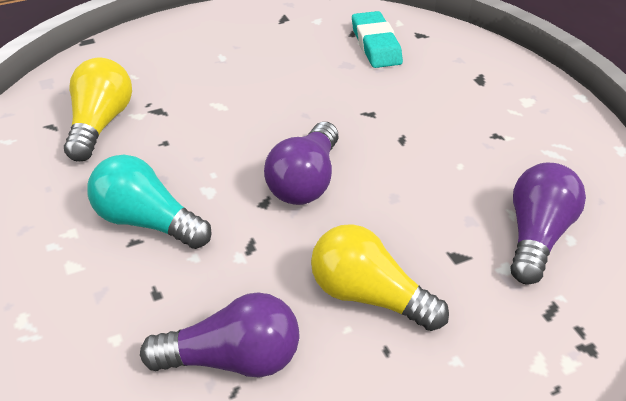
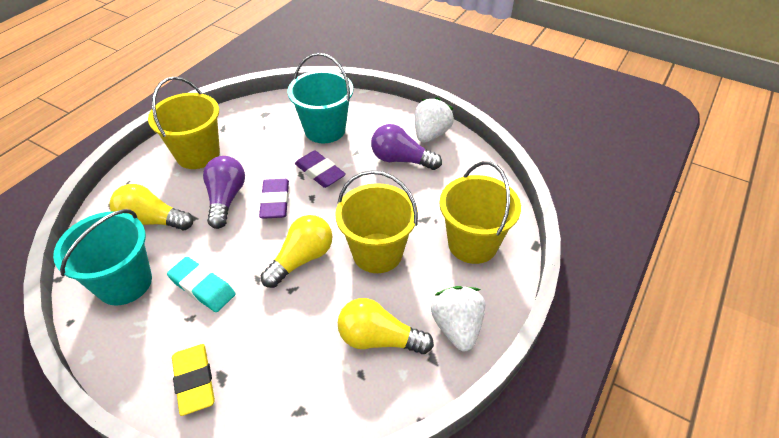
purple eraser: none = 0 -> [259,179,289,219] [295,150,346,188] = 2
purple light bulb: [140,292,299,377] [264,122,339,205] [510,162,586,284] = 3 -> [203,156,245,229] [371,124,442,170] = 2
turquoise bucket: none = 0 -> [53,209,152,306] [288,53,353,143] = 2
turquoise light bulb: [87,155,212,249] = 1 -> none = 0
white strawberry: none = 0 -> [415,97,454,143] [431,286,485,351] = 2
yellow bucket: none = 0 -> [148,76,220,169] [335,170,418,273] [439,161,521,264] = 3
yellow eraser: none = 0 -> [172,344,215,416] = 1
yellow light bulb: [64,58,132,162] [311,224,449,331] = 2 -> [109,184,193,230] [261,215,332,288] [338,298,434,354] = 3

